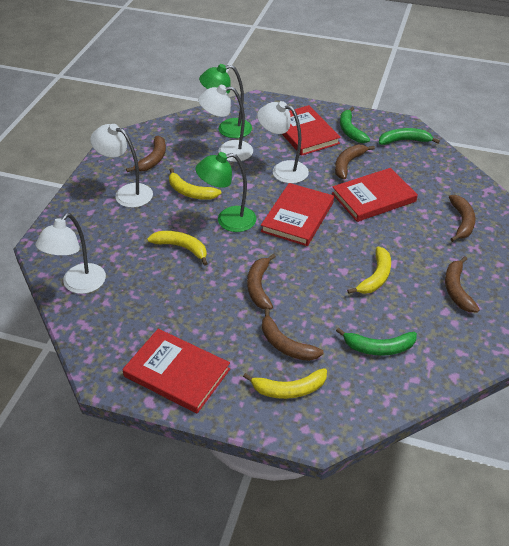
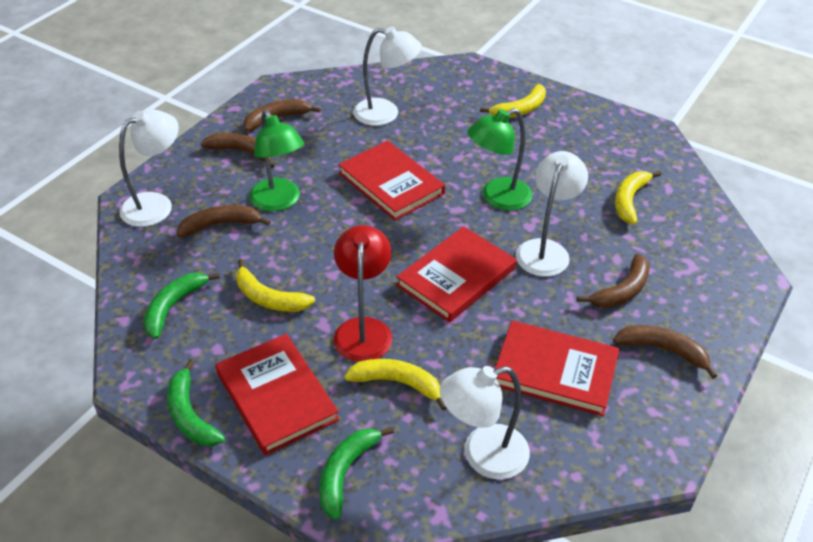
brown banana: [126,136,166,172] [247,254,276,309] [262,308,324,361] [335,145,375,179] [445,256,480,312] [449,195,476,242] = 6 -> [177,205,271,237] [200,133,274,168] [243,99,321,131] [577,254,650,308] [613,325,718,379] = 5
red lamp: none = 0 -> [334,225,392,362] = 1

